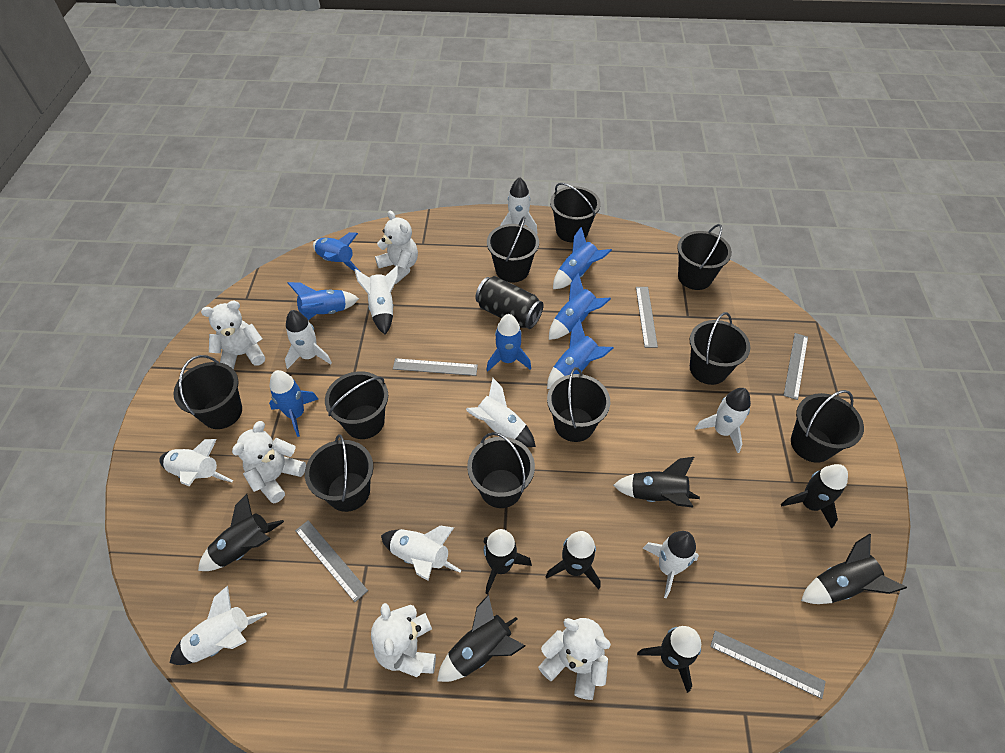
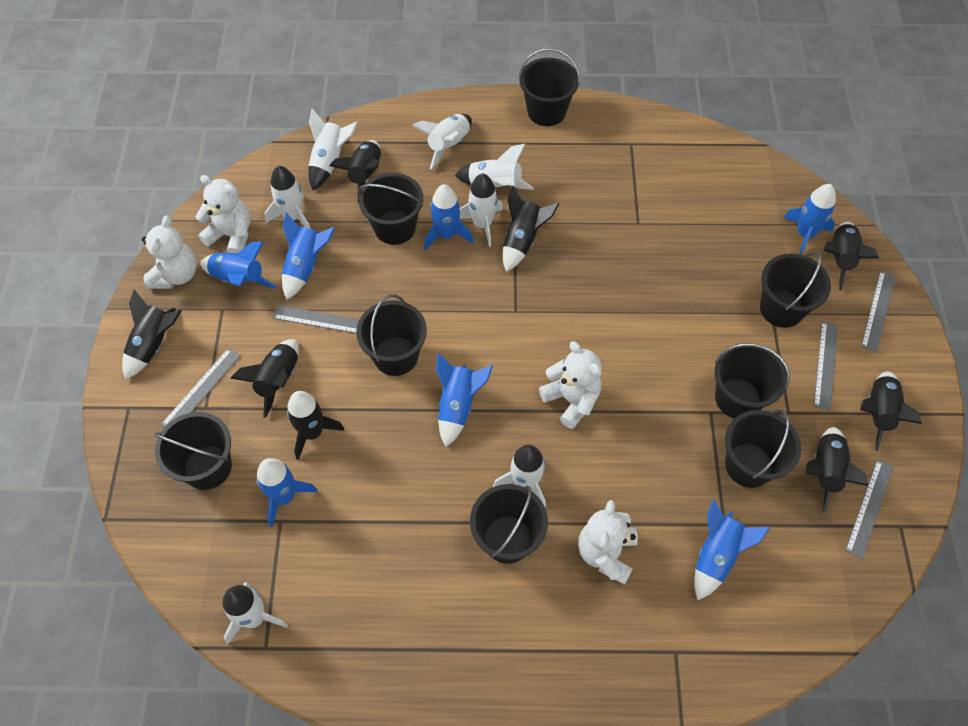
black bucket: [173,355,242,429] [305,434,373,512] [325,371,388,439] [467,432,535,508] [487,216,539,282] [547,367,610,442] [550,183,600,243] [677,224,732,290] [690,312,750,385] [791,390,864,463] = 10 -> [154,412,232,490] [356,294,427,376] [358,173,423,245] [470,484,548,564] [519,48,580,126] [715,343,790,419] [725,410,801,488] [760,251,831,328] = 8
black can: [475,276,544,329] = 1 -> none = 0
white rocket: [159,439,233,486] [170,586,267,665] [285,310,332,369] [354,265,398,335] [381,526,462,581] [466,378,536,447] [500,177,538,234] [643,531,699,598] [695,388,751,453] = 9 -> [222,582,288,644] [265,166,311,229] [308,108,358,190] [412,114,472,169] [455,144,534,190] [459,174,503,247] [493,445,546,508] = 7
white teddy bear: [201,301,265,370] [232,421,306,503] [371,603,436,677] [375,211,418,284] [538,618,611,700] = 5 -> [142,215,197,289] [195,175,251,254] [539,341,602,429] [578,500,638,585] = 4

